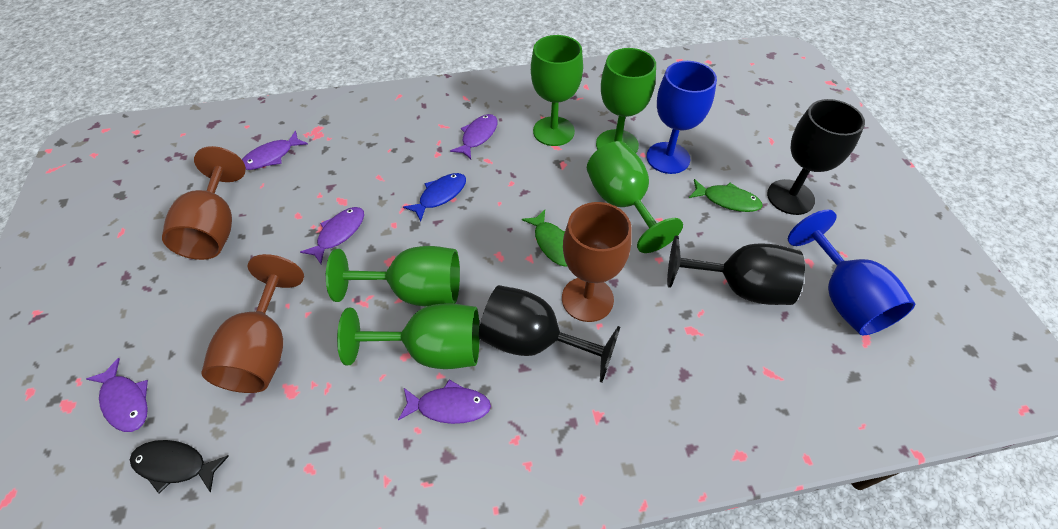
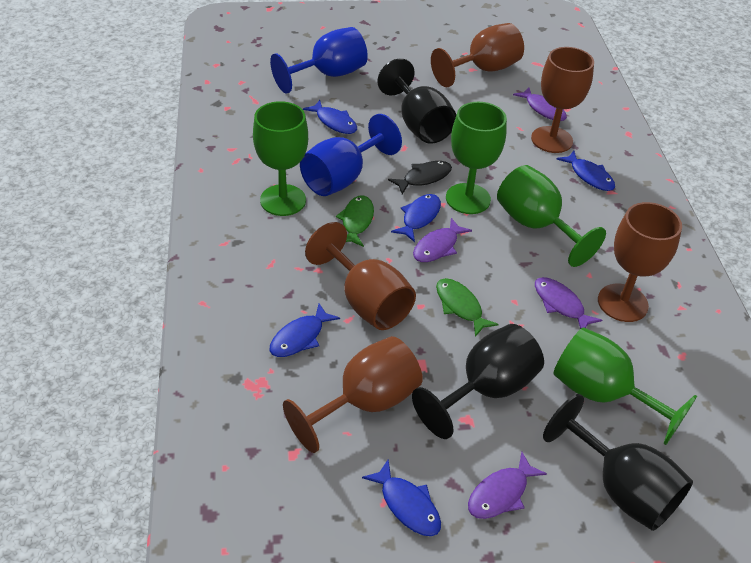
blue fish: [403,173,466,221] = 1 -> [270,303,340,357] [303,100,357,134] [362,459,441,536] [391,194,441,242] [557,151,615,191] = 5
brown goblet: [162,146,246,260] [202,254,304,393] [562,202,632,322] = 3 -> [283,336,423,453] [305,222,416,330] [431,23,524,87] [531,47,594,153] [598,202,682,322] = 5
green goblet: [326,246,460,307] [337,303,480,369] [531,35,583,146] [587,141,683,253] [596,48,656,153] = 5 -> [253,101,308,216] [446,102,507,214] [497,165,606,267] [553,327,697,445] = 4
purple fish: [86,358,148,432] [242,131,308,170] [300,207,364,264] [398,379,491,424] [450,114,498,159] = 5 -> [413,218,472,262] [468,452,547,519] [513,87,567,121] [535,277,602,329] = 4

